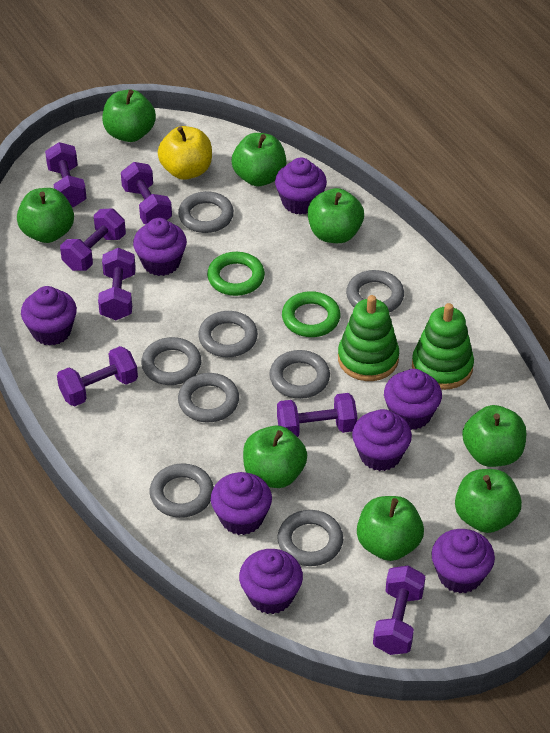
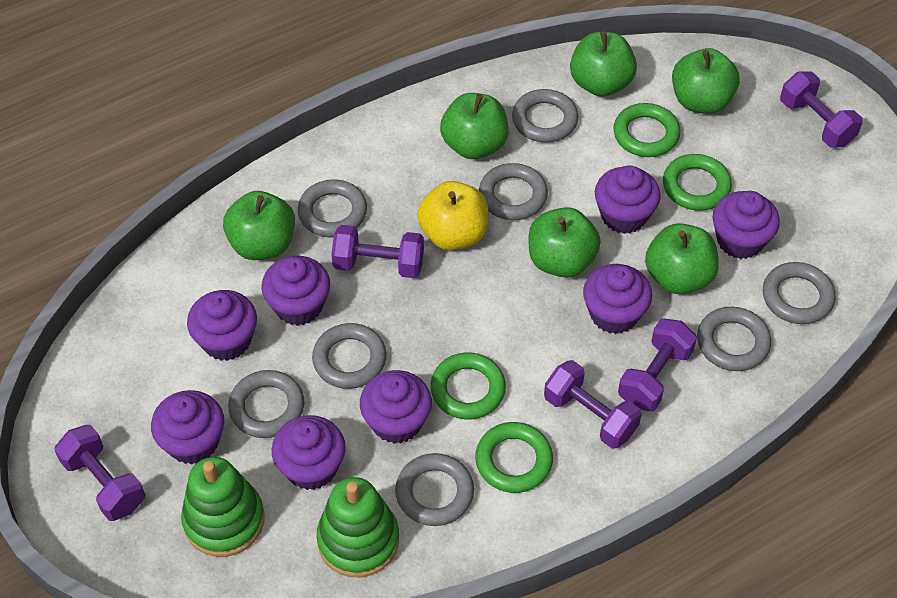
green apple: [17,188,74,243] [102,89,156,142] [232,133,286,186] [243,425,307,488] [308,188,364,243] [357,496,424,561] [455,469,522,533] [462,405,526,467] = 8 -> [223,191,295,260] [440,93,509,159] [529,207,601,278] [570,31,637,97] [645,223,719,294] [672,48,740,114] = 6
green ring: [207,252,265,296] [282,291,341,337] = 2 -> [430,352,506,420] [475,422,553,493] [613,103,680,157] [663,154,732,211] = 4
purple dumbbell: [45,142,87,208] [57,346,138,406] [60,208,126,271] [98,248,136,320] [121,162,172,224] [277,393,357,437] [373,566,426,655] = 7 -> [54,425,145,521] [331,225,424,278] [544,360,642,449] [618,319,697,411] [780,71,863,148] = 5

